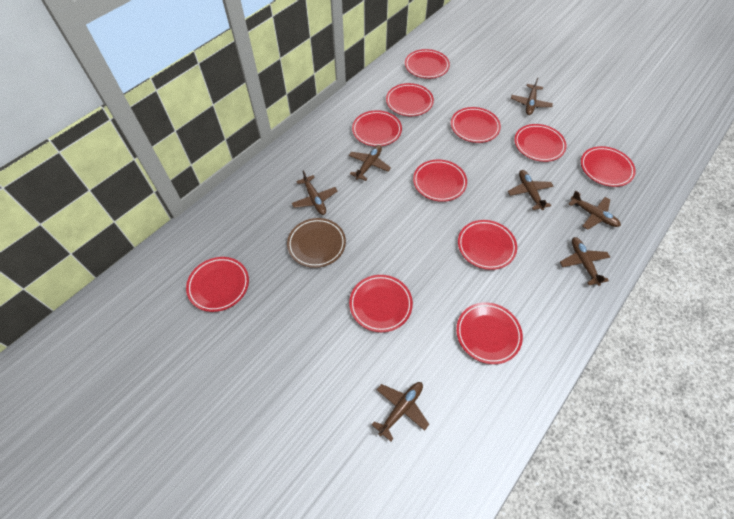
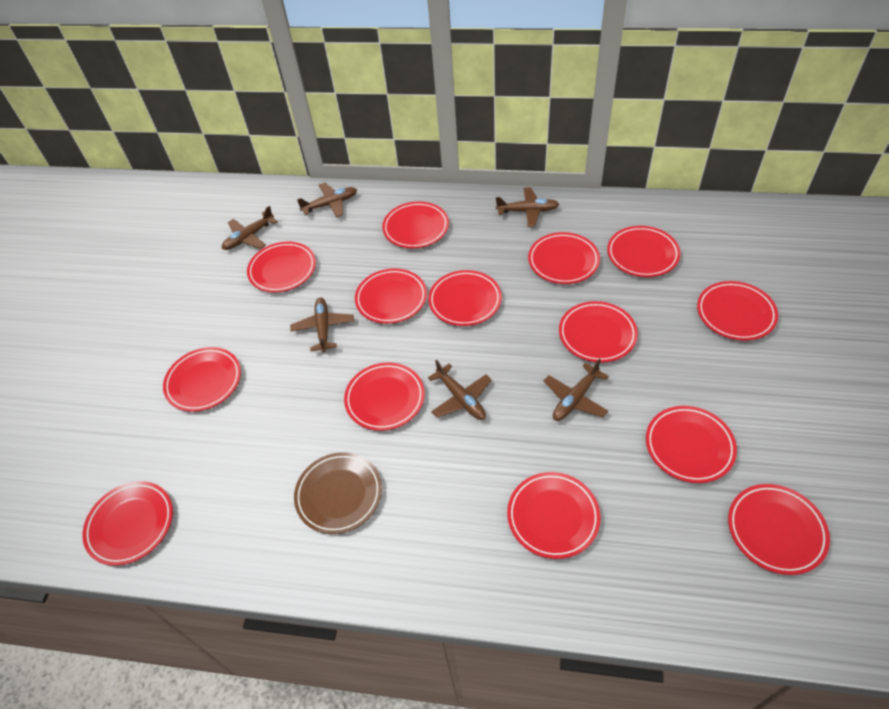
brown plane: [292,170,337,215] [349,145,391,181] [372,382,429,442] [508,170,553,210] [511,77,553,115] [560,237,610,286] [569,190,621,230] = 7 -> [222,206,278,250] [290,297,354,352] [297,183,357,218] [428,360,491,420] [496,187,559,227] [544,359,609,421] = 6
red plate: [186,257,249,312] [349,275,413,332] [352,110,402,147] [386,83,434,116] [405,49,450,79] [413,159,467,202] [451,107,501,143] [456,302,523,364] [458,220,517,270] [514,124,567,162] [581,146,636,187] = 11 -> [82,481,173,566] [163,347,241,412] [247,242,316,292] [344,362,425,431] [355,268,427,324] [382,201,449,248] [428,270,502,326] [507,472,601,559] [528,232,600,284] [559,301,638,363] [607,226,680,277] [646,406,737,483] [697,281,778,341] [728,484,830,575] = 14

